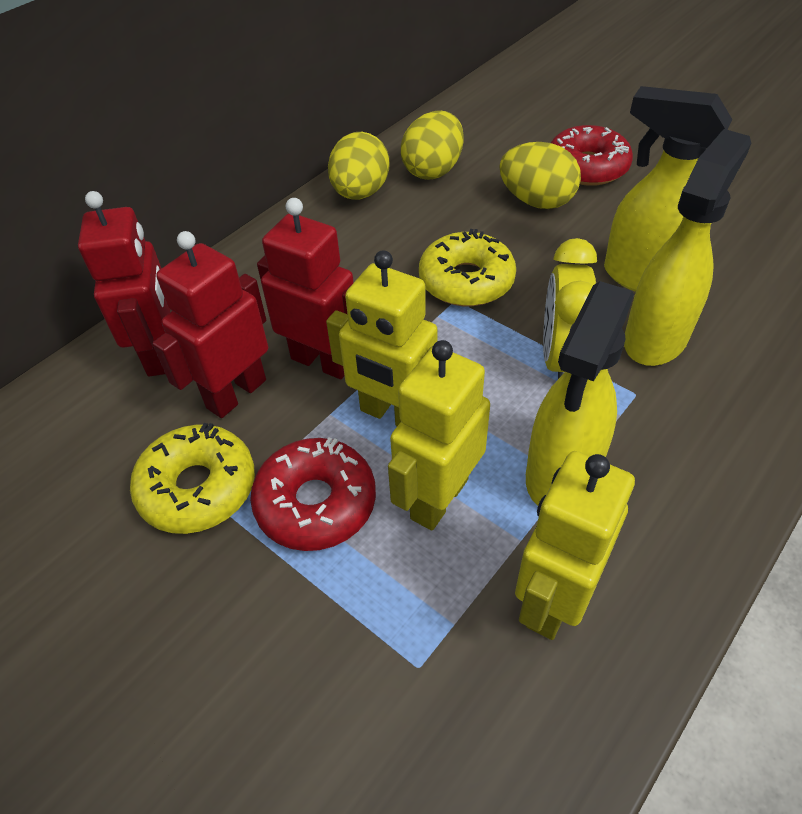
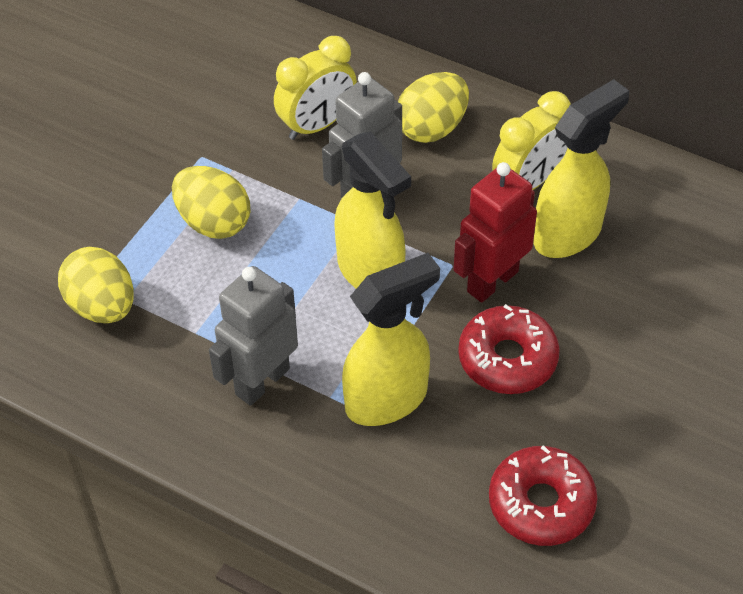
grey robot: none = 0 -> [209,266,298,406] [322,72,402,199] = 2
red robot: [78,191,170,376] [153,231,268,418] [257,198,354,379] = 3 -> [453,162,537,303] = 1
yellow clock: [543,238,597,379] = 1 -> [274,36,357,140] [492,91,571,190] = 2
yellow donut: [130,423,255,534] [419,229,516,306] = 2 -> none = 0
yellow robot: [326,250,438,426] [388,340,490,531] [515,451,635,640] = 3 -> none = 0

